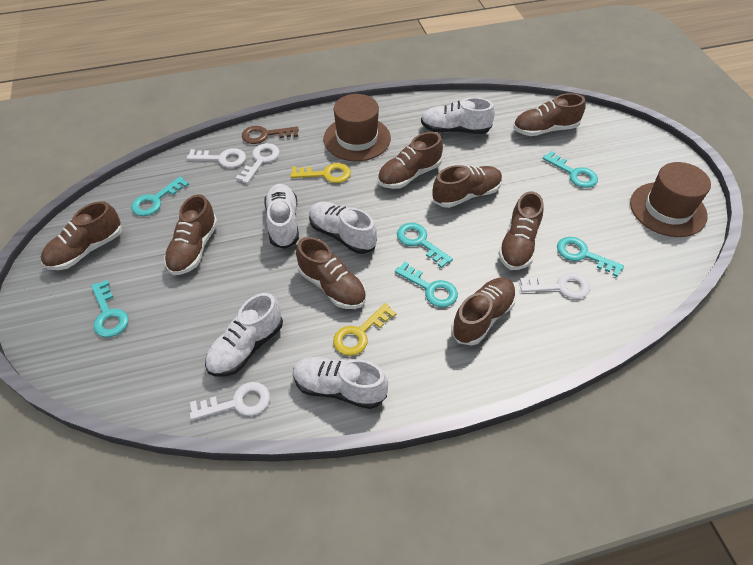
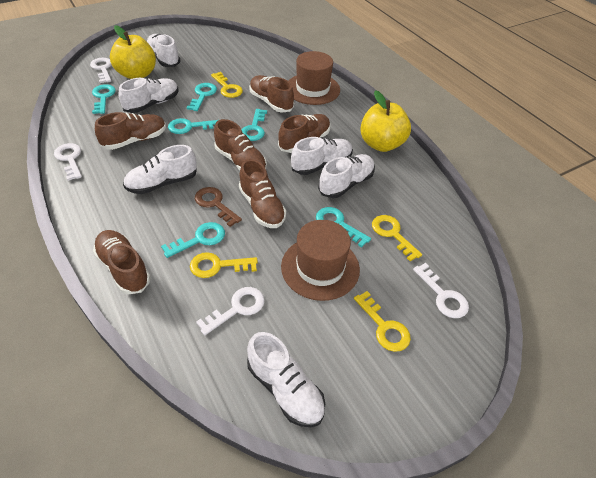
brown shoe: [41,201,122,270] [164,194,218,275] [296,237,366,309] [378,132,443,189] [433,165,502,208] [451,278,516,346] [498,191,544,270] [513,93,586,136] = 8 -> [93,230,151,294] [95,112,166,150] [214,119,267,171] [239,159,286,228] [249,75,294,113] [278,114,330,153] = 6
white shoe: [205,293,283,377] [264,184,299,249] [293,357,388,409] [309,202,377,254] [421,97,495,134] = 5 -> [118,77,179,113] [123,145,197,194] [147,34,181,67] [247,332,325,427] [291,137,353,175] [318,154,375,198] = 6
yellow apple: none = 0 -> [110,25,156,79] [360,90,411,152] = 2
yellow key: [290,163,351,183] [333,303,397,356] = 2 -> [190,252,258,278] [211,72,243,98] [354,291,411,352] [372,215,422,261] = 4

